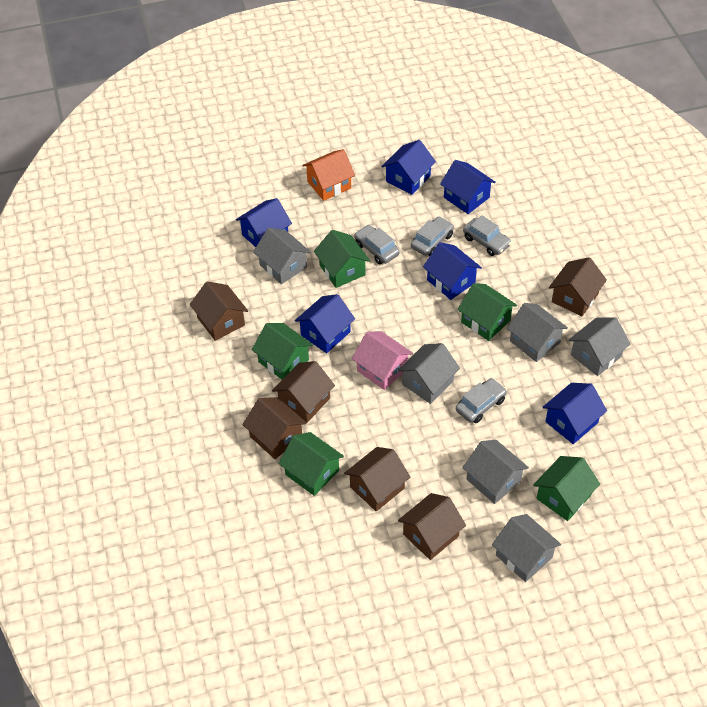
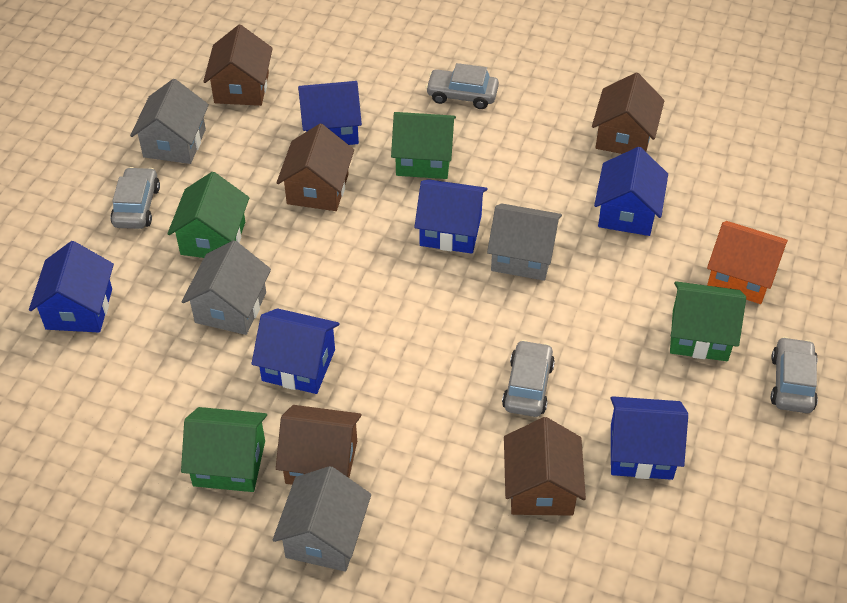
brown house: [190,281,248,341] [242,397,307,459] [272,361,335,423] [344,447,410,511] [398,493,466,560] [549,257,607,316] = 6 -> [203,25,273,106] [276,124,354,211] [276,405,362,485] [504,417,586,516] [592,73,664,154] = 5
green house: [252,323,313,379] [278,432,344,496] [314,230,370,288] [457,283,517,341] [533,456,600,521] = 5 -> [167,172,249,258] [181,407,267,492] [391,112,456,179] [670,281,746,361] = 4
grey house: [253,228,311,284] [398,343,460,404] [462,440,529,504] [492,514,561,582] [507,303,568,362] [568,317,631,376] = 6 -> [130,79,209,164] [181,240,271,335] [273,466,371,572] [487,203,562,281] = 4
pink house: [352,331,413,390] = 1 -> none = 0

